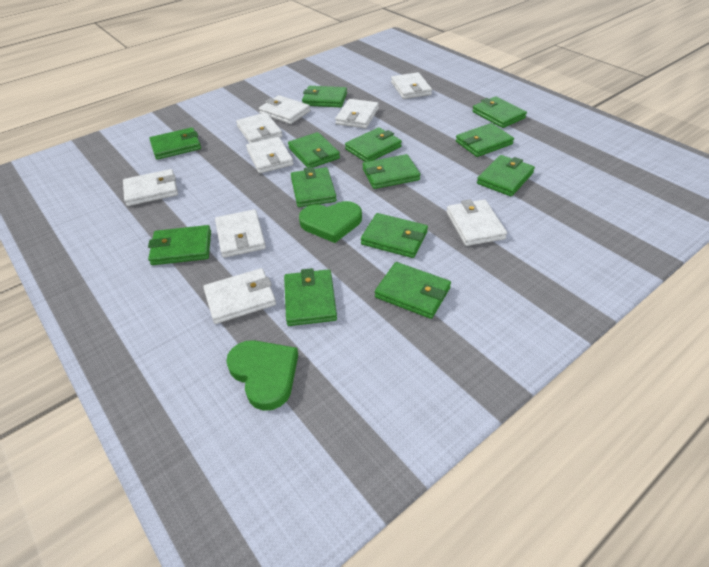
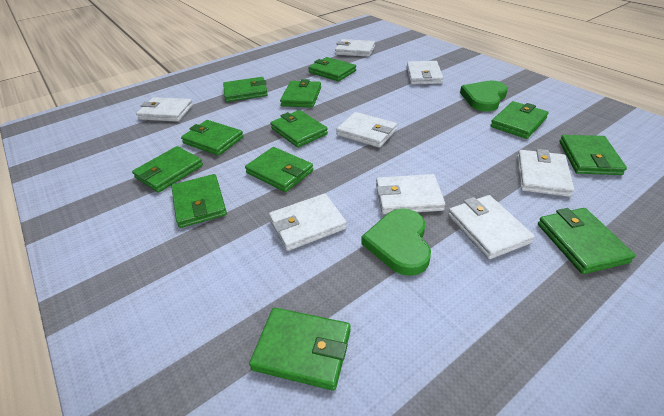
green wallet: [148,225,211,265] [149,127,201,160] [284,268,337,326] [288,132,340,168] [291,167,337,207] [302,86,347,107] [345,127,402,162] [361,213,428,258] [362,154,420,189] [375,262,451,319] [456,123,514,157] [472,96,527,128] [477,155,535,196] = 13 -> [132,146,203,193] [171,174,227,228] [181,120,244,156] [223,77,268,102] [245,147,313,192] [249,308,351,391] [270,110,328,148] [280,79,321,108] [309,57,356,81] [490,101,549,139] [538,208,636,274] [559,135,627,175] = 12
white wallet: [123,169,178,206] [203,268,276,324] [215,209,266,258] [236,112,283,143] [246,137,293,173] [259,95,310,124] [335,99,379,128] [391,72,432,99] [446,199,507,246] = 9 -> [136,97,193,122] [269,194,347,251] [335,39,375,57] [336,112,397,148] [376,174,445,214] [407,61,443,84] [448,195,534,259] [517,149,574,197] = 8

